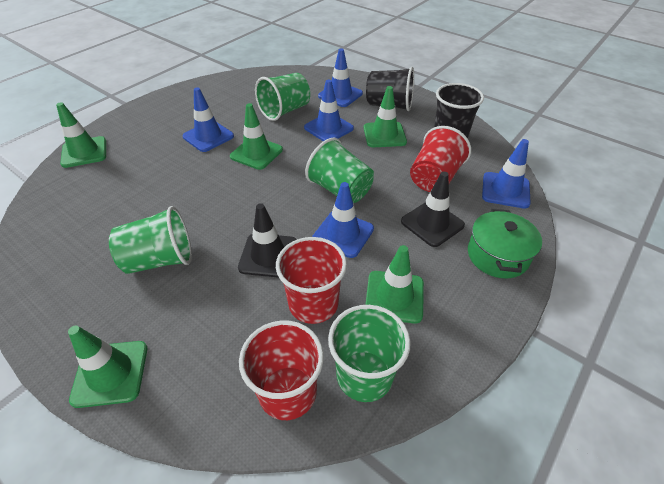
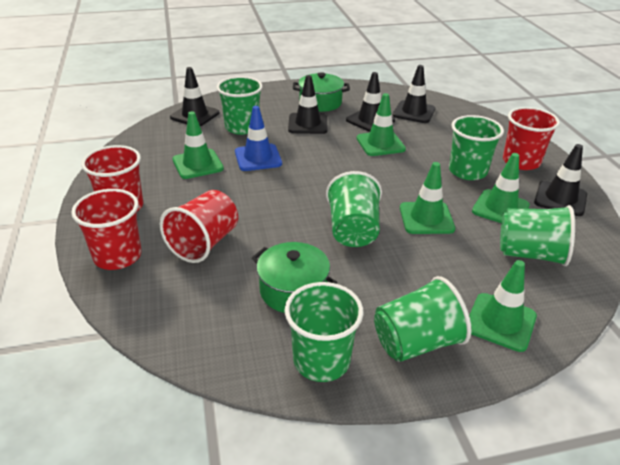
black cup: [366,67,414,111] [434,83,484,138] = 2 -> none = 0
black traffic cone: [238,203,297,278] [401,172,465,247] = 2 -> [170,67,219,126] [288,75,327,134] [346,72,395,132] [393,65,436,123] [534,144,587,216] = 5
blue traffic cone: [183,87,234,152] [304,80,354,141] [312,182,374,258] [318,49,363,107] [482,139,531,209] = 5 -> [235,106,282,171] = 1
green cup: [109,206,192,274] [255,73,310,121] [305,138,374,203] [328,305,411,402] = 4 -> [216,76,263,135] [285,282,363,382] [326,171,382,247] [374,276,472,362] [449,115,504,180] [500,205,575,266] = 6
green pot: [468,209,542,278] = 1 -> [252,242,337,313] [293,72,350,112] = 2
red cup: [239,320,324,420] [276,237,347,324] [410,126,471,192] = 3 -> [71,189,142,270] [81,145,143,211] [160,190,238,263] [503,107,560,170] = 4

